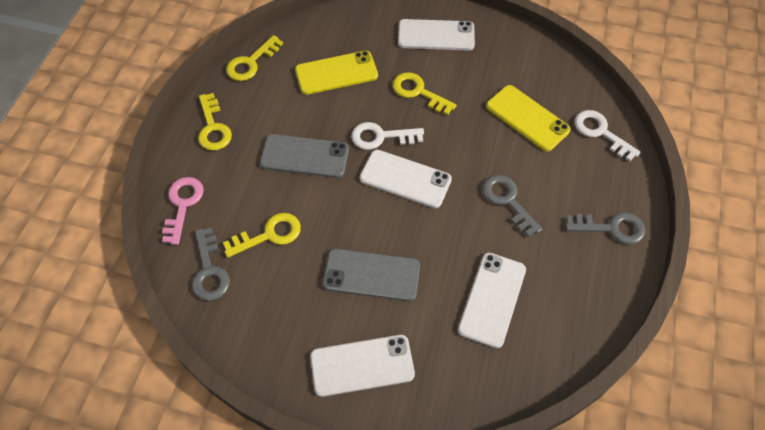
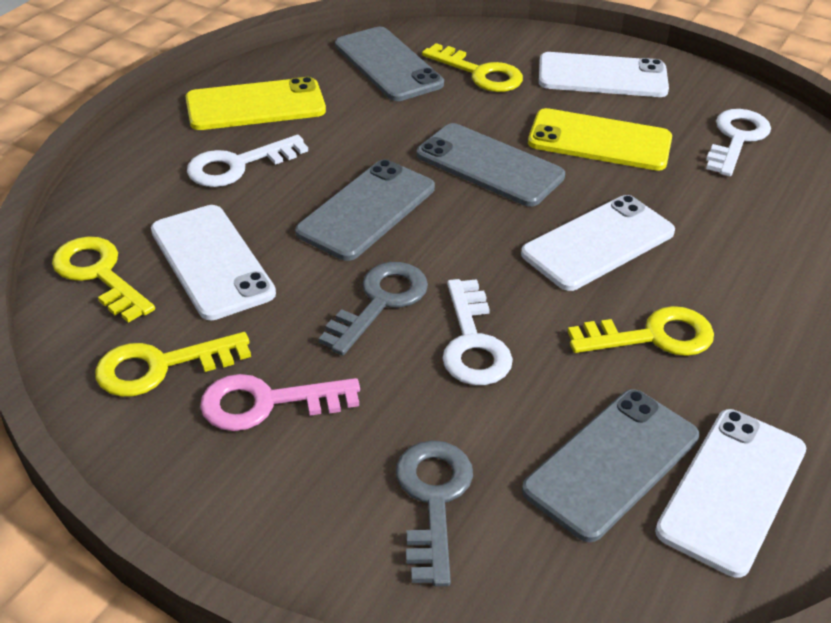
grey key: [192,228,230,301] [483,175,542,237] [566,212,645,244] = 3 -> [319,262,428,355] [396,440,473,586] = 2
grey phone: [260,134,349,178] [323,249,420,301] = 2 -> [295,159,435,261] [335,27,444,101] [416,123,565,207] [522,389,699,542] = 4
white key: [351,122,424,150] [574,110,641,161] = 2 -> [187,135,308,187] [443,279,513,385] [706,109,771,177] = 3

